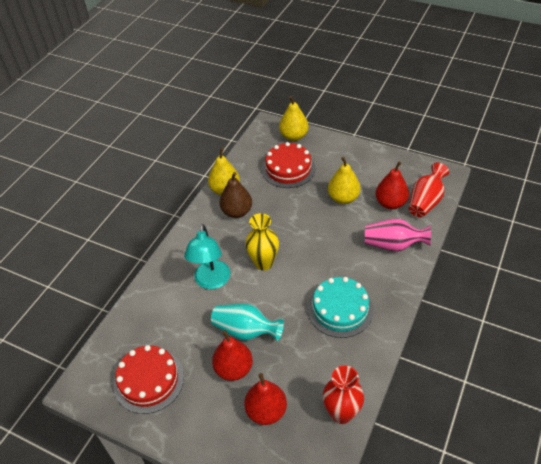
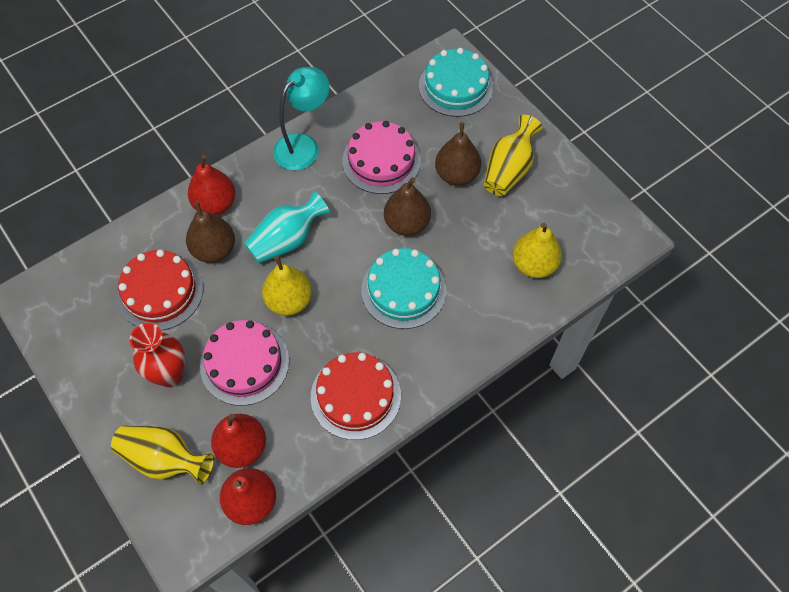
brown pear: [219,172,252,218] = 1 -> [186,201,235,263] [384,177,431,236] [435,122,481,186] = 3
pink cake: none = 0 -> [200,320,289,406] [342,121,421,194] = 2
pink vase: [365,219,431,251] = 1 -> none = 0
red vase: [323,365,364,424] [409,163,449,217] = 2 -> [129,323,185,387] = 1
turquoise cake: [307,277,373,338] = 1 -> [361,248,446,329] [419,48,494,117] = 2
yellow pear: [208,148,240,195] [279,96,309,141] [328,157,361,204] = 3 -> [262,256,312,316] [513,223,562,278] = 2
yellow vase: [245,213,279,271] = 1 -> [111,425,214,485] [484,115,543,196] = 2

